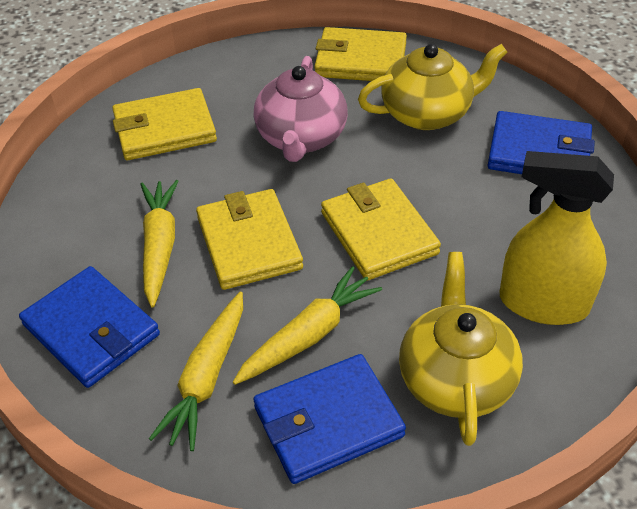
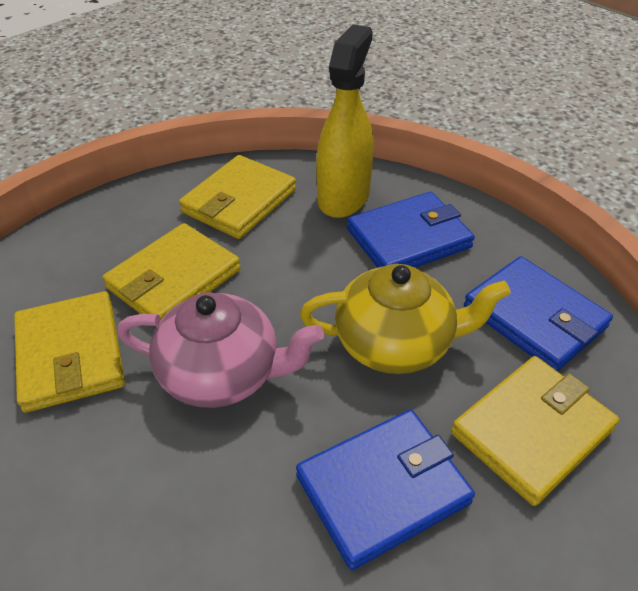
yellow carrot: [140,180,179,308] [149,292,243,451] [233,266,382,385] = 3 -> none = 0
yellow teapot: [358,44,508,130] [399,252,523,446] = 2 -> [300,264,511,374] = 1

